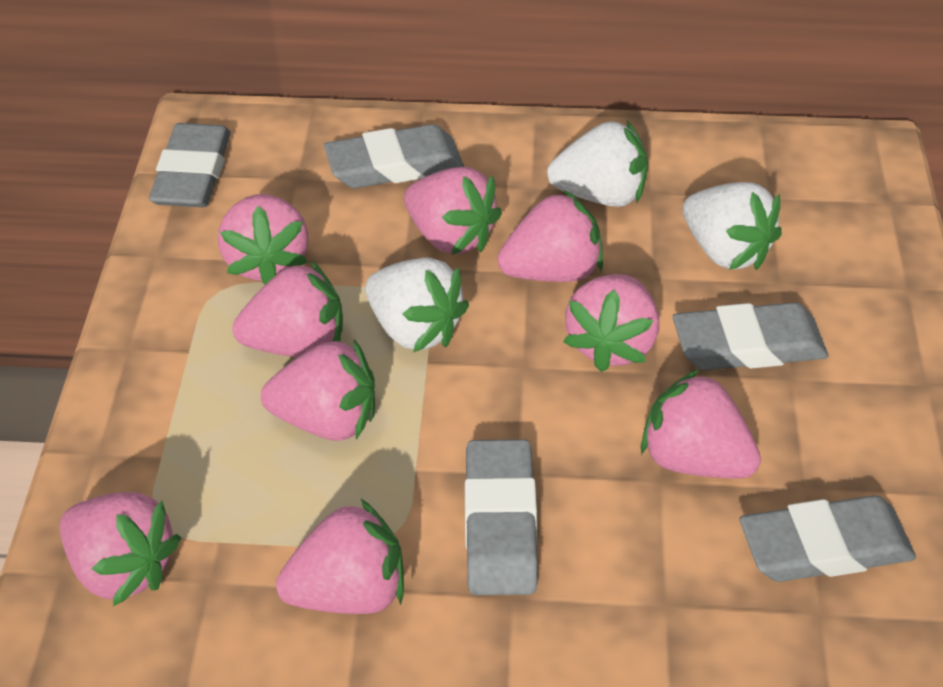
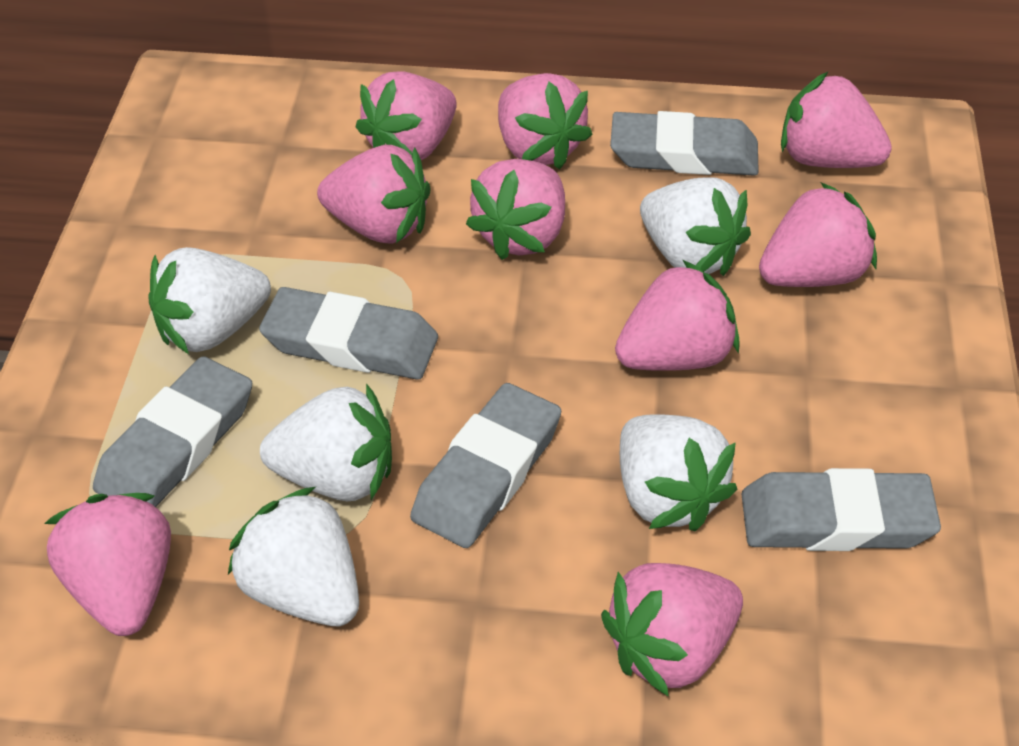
white strawberry: [365,258,469,352] [547,121,648,207] [683,182,782,270] = 3 -> [148,247,271,354] [228,487,359,626] [260,384,392,501] [620,414,737,531] [640,177,751,276] = 5

